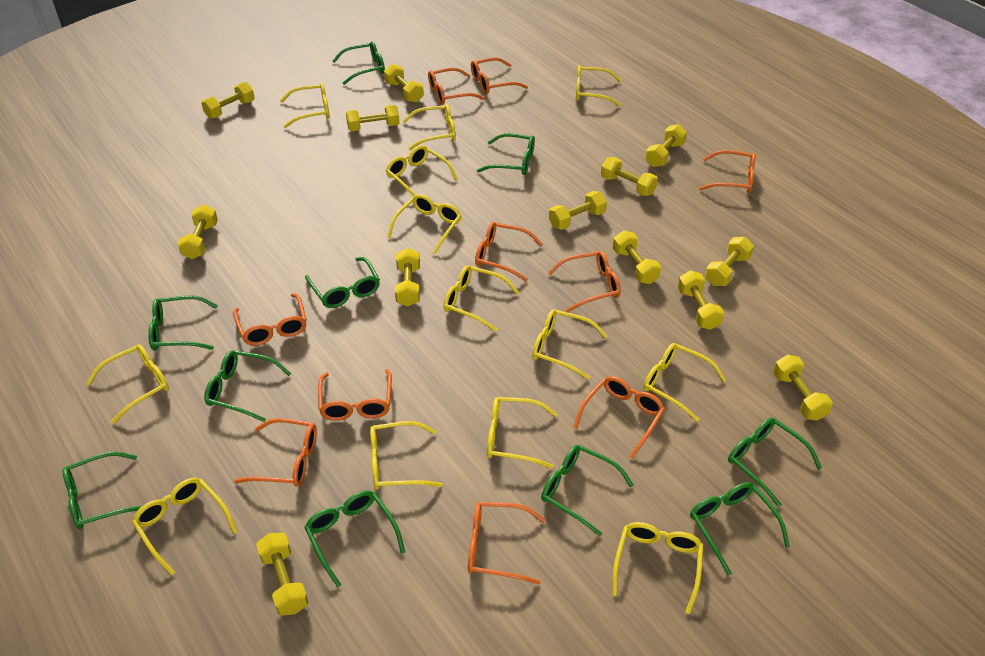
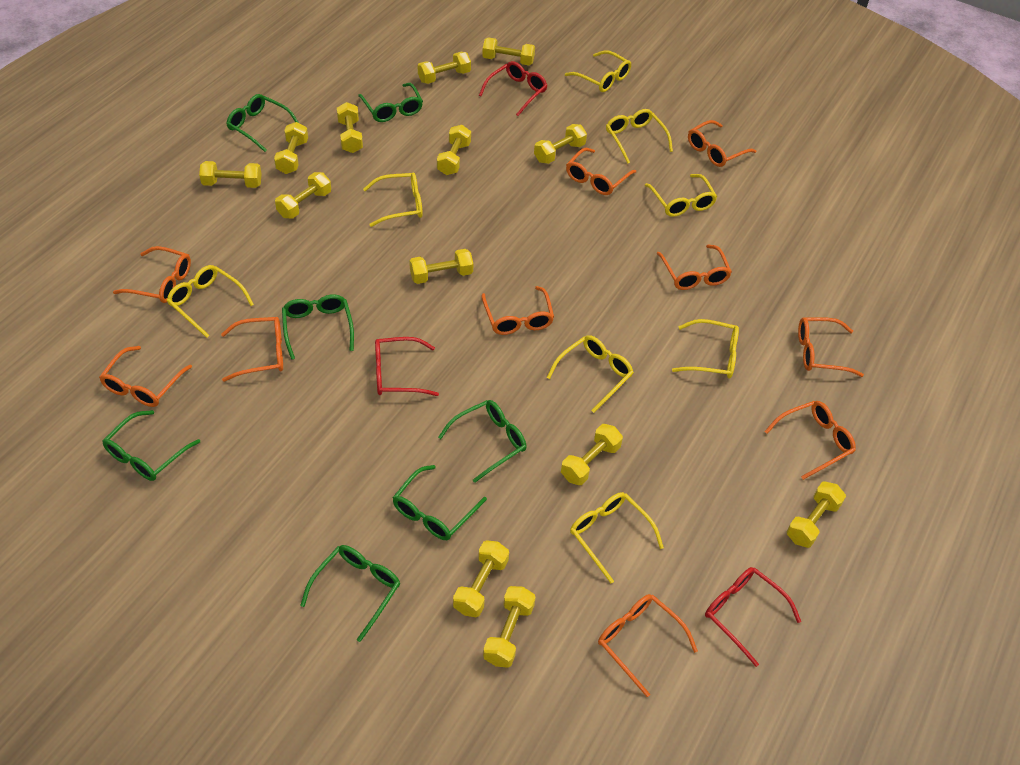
green glasses: [63,452,142,529] [148,295,218,351] [204,350,291,422] [304,490,405,588] [305,257,380,308] [333,41,385,85] [477,133,535,175] [541,445,634,536] [690,482,790,575] [728,418,822,507] = 10 -> [103,410,200,481] [226,94,299,152] [282,294,354,360] [300,545,400,642] [358,83,423,122] [392,465,487,540] [438,400,526,483] = 7
red glasses: none = 0 -> [375,337,439,396] [479,61,548,116] [705,567,801,667] = 3
yellow glasses: [86,344,169,424] [132,478,237,575] [280,83,330,128] [370,421,443,490] [386,145,458,197] [387,194,462,254] [403,104,456,150] [443,265,519,332] [487,397,558,468] [532,309,607,380] [576,65,621,106] [612,522,704,614] [643,343,726,422] = 13 -> [167,265,254,338] [363,173,423,227] [546,335,634,413] [565,50,631,92] [570,492,664,583] [606,109,673,164] [645,174,717,217] [672,319,739,378] = 8

